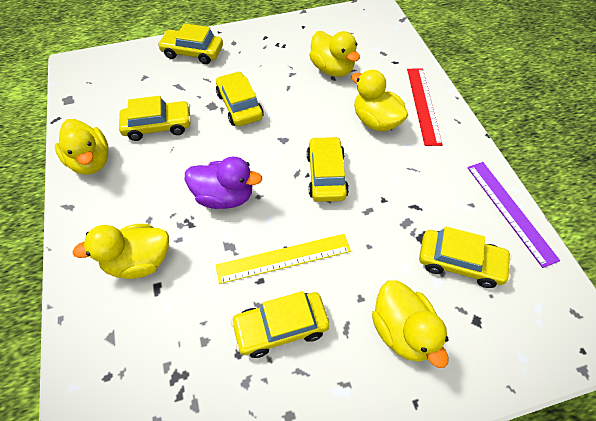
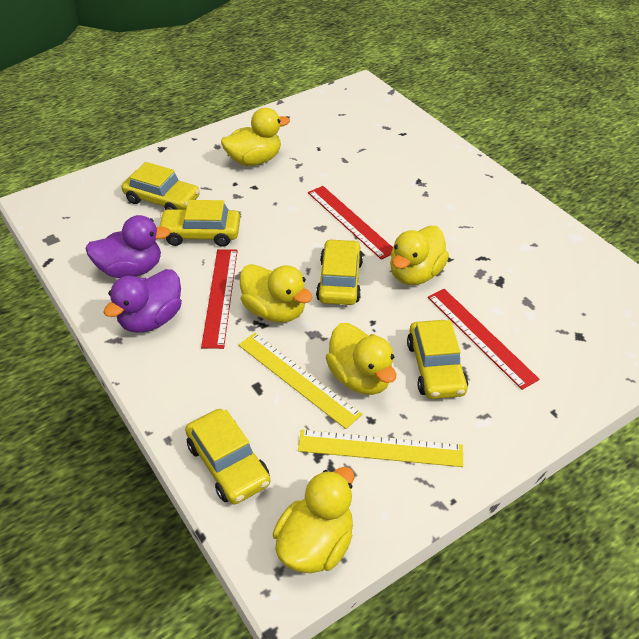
purple duck: [185,157,262,209] = 1 -> [85,215,171,278] [103,269,182,333] = 2
purple ruler: [467,162,560,268] = 1 -> none = 0
red ruler: [407,68,443,146] = 1 -> [201,249,238,349] [308,186,393,260] [428,289,540,390] = 3
yellow car: [119,96,191,141] [158,23,223,64] [216,71,263,126] [231,291,330,358] [306,136,349,202] [419,227,512,288] = 6 -> [121,162,200,210] [158,200,240,247] [185,409,270,505] [316,239,363,305] [407,320,468,399] = 5
yellow ruler: [216,234,351,284] = 1 -> [239,333,362,429] [298,430,463,467] = 2

